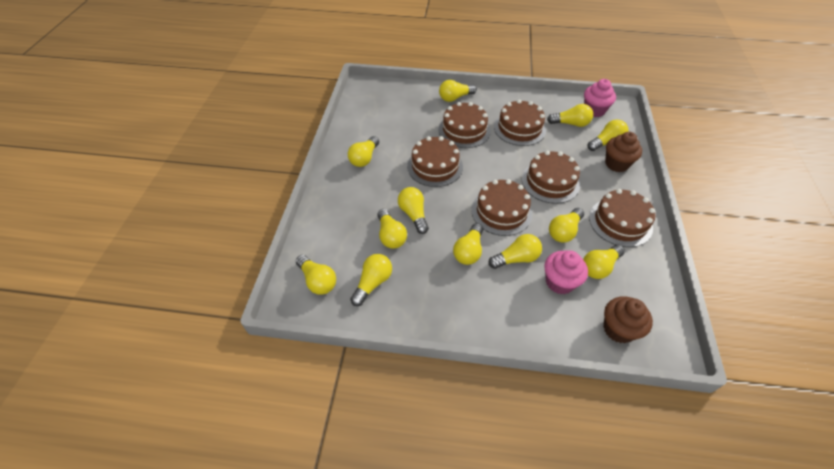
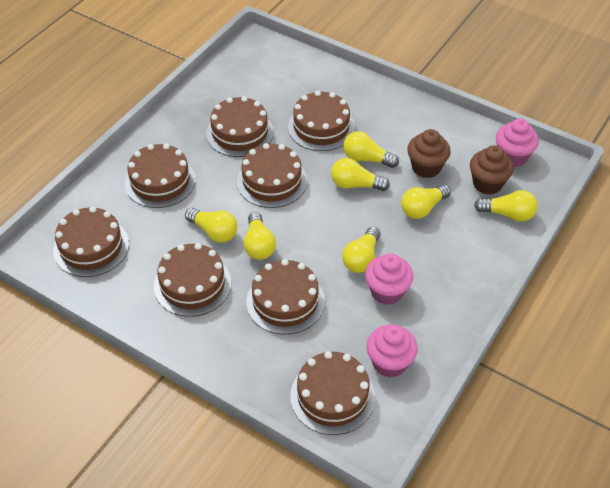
brown cake: [407,136,463,187] [438,102,490,148] [471,179,532,236] [494,99,546,146] [522,151,580,204] [589,189,655,247] = 6 -> [53,206,129,277] [125,144,196,208] [154,243,231,317] [206,96,274,157] [237,143,307,208] [246,259,325,335] [288,91,355,151] [290,351,375,435] = 8
pink cupcake: [544,250,588,294] [584,79,616,117] = 2 -> [365,253,413,305] [366,325,418,378] [496,119,539,167] = 3
yellow light bulb: [296,255,336,295] [348,136,379,167] [350,254,392,306] [377,209,407,249] [398,187,429,234] [439,80,477,102] [453,223,483,265] [489,234,542,269] [547,104,593,127] [549,208,584,243] [583,245,625,279] [588,120,629,151] = 12 -> [185,208,237,243] [243,212,276,260] [331,158,390,191] [342,227,381,273] [343,131,399,168] [401,184,451,219] [474,190,538,222] = 7

